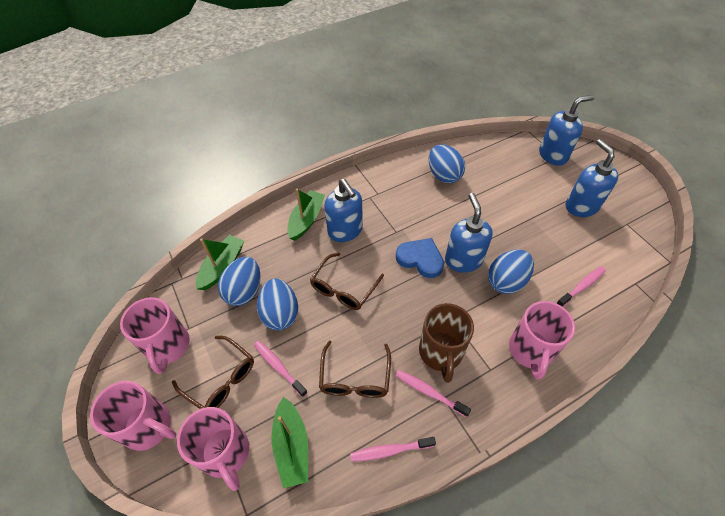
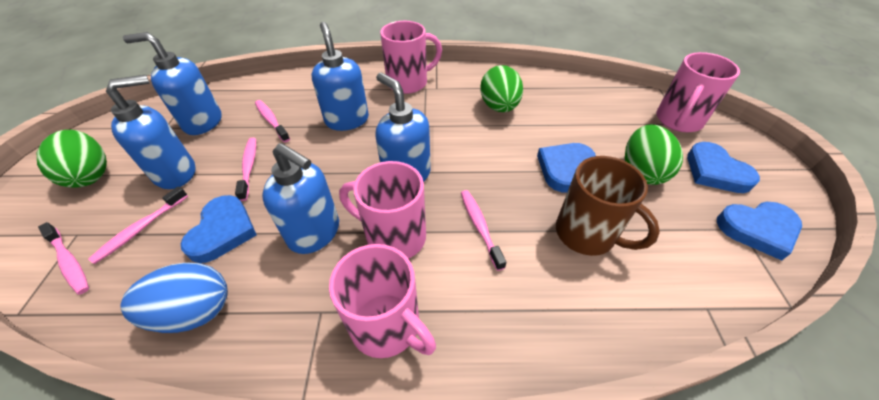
blue egg: [218,257,261,306] [257,279,298,330] [429,145,465,183] [488,249,534,294] = 4 -> [120,263,228,333] = 1
blue heart: [396,238,444,278] = 1 -> [181,195,257,263] [537,143,596,193] [687,142,760,193] [717,202,802,260] = 4
blue soap dispenser: [324,179,363,242] [445,193,493,273] [539,95,594,166] [566,139,618,217] = 4 -> [106,75,196,189] [123,32,222,135] [262,143,339,254] [312,22,369,131] [375,73,431,182] = 5
brown glasses: [172,336,254,409] [310,253,384,310] [319,341,391,398] = 3 -> none = 0
green boat: [196,235,244,290] [272,397,308,488] [287,188,325,241] = 3 -> none = 0
green egg: none = 0 -> [37,130,107,188] [480,65,523,112] [625,125,683,185] = 3
pink toothbrush: [254,341,308,397] [350,437,436,462] [396,370,471,417] [556,266,606,307] = 4 -> [38,222,89,295] [88,186,188,264] [235,138,256,201] [255,100,290,142] [461,190,507,271] = 5

